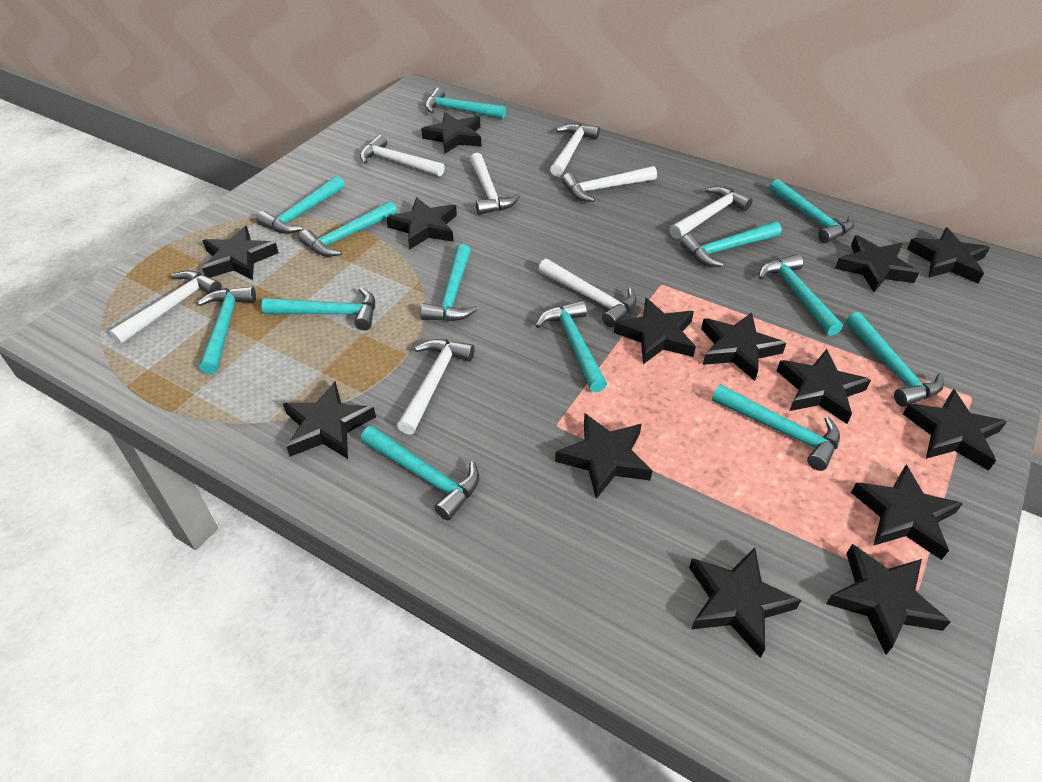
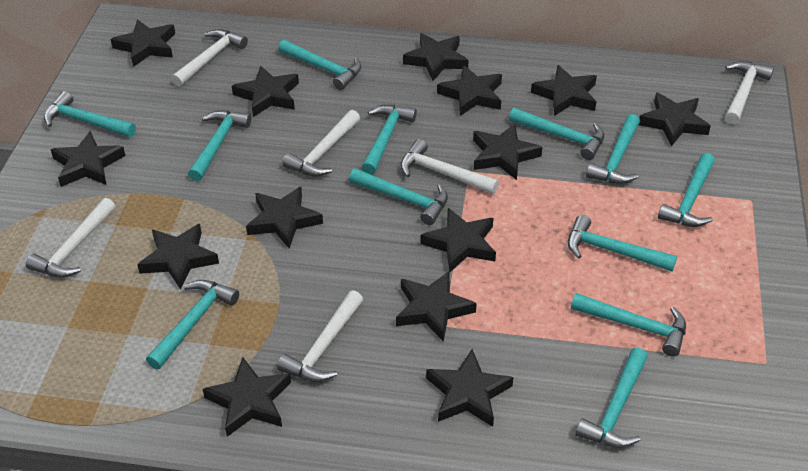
turquoise hammer: [197,286,256,374] [256,176,345,234] [262,287,375,330] [299,201,397,257] [361,426,479,520] [421,244,478,321] [425,88,506,119] [535,300,607,392] [680,221,782,267] [712,384,840,471] [759,254,843,336] [769,179,854,243] [846,312,944,407] = 13 -> [44,91,136,137] [146,280,239,369] [188,110,251,181] [278,40,361,90] [349,168,448,225] [362,105,417,175] [509,108,604,160] [568,215,677,271] [571,293,686,357] [575,348,648,448] [586,114,640,184] [658,153,715,227] = 12
white hammer: [109,270,222,344] [360,135,445,177] [397,339,475,435] [470,153,520,215] [538,259,637,327] [550,123,600,177] [562,166,657,202] [670,186,753,239] = 8 -> [26,198,116,278] [171,29,248,87] [277,290,363,382] [282,110,360,177] [401,139,499,194] [725,61,774,124] = 6

